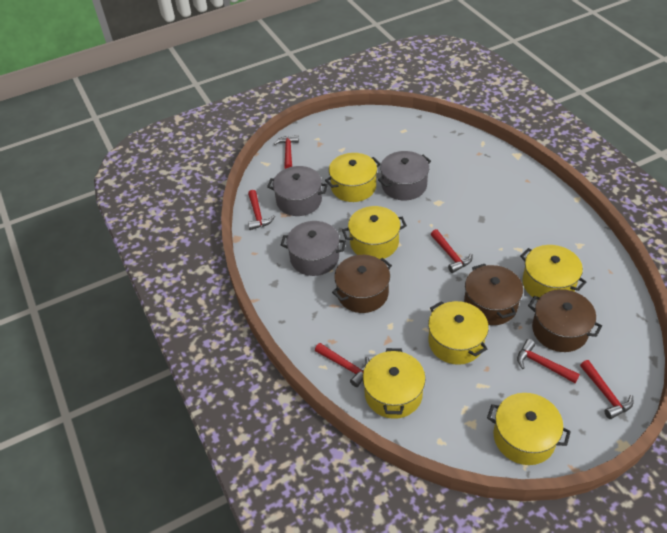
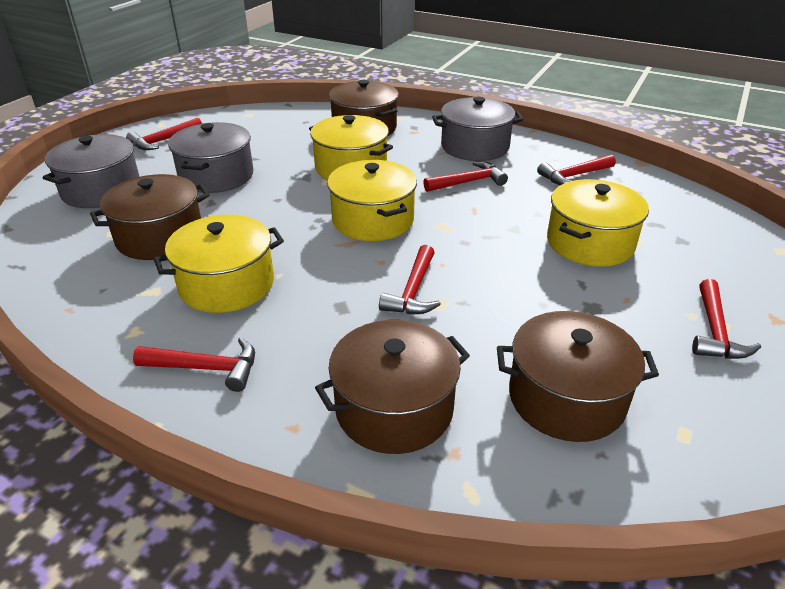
brown pot: [332,255,392,313] [464,264,523,325] [528,289,602,352] = 3 -> [90,174,210,260] [315,320,470,454] [329,80,399,136] [497,311,659,442] = 4
yellow pot: [325,153,380,202] [342,206,407,259] [362,348,426,419] [428,301,489,365] [487,393,571,465] [520,245,586,297] = 6 -> [154,215,284,313] [309,115,393,180] [327,160,417,241] [547,179,649,267] = 4

